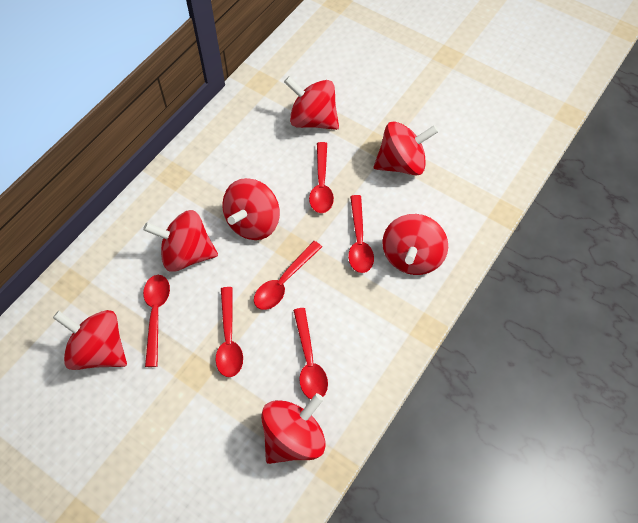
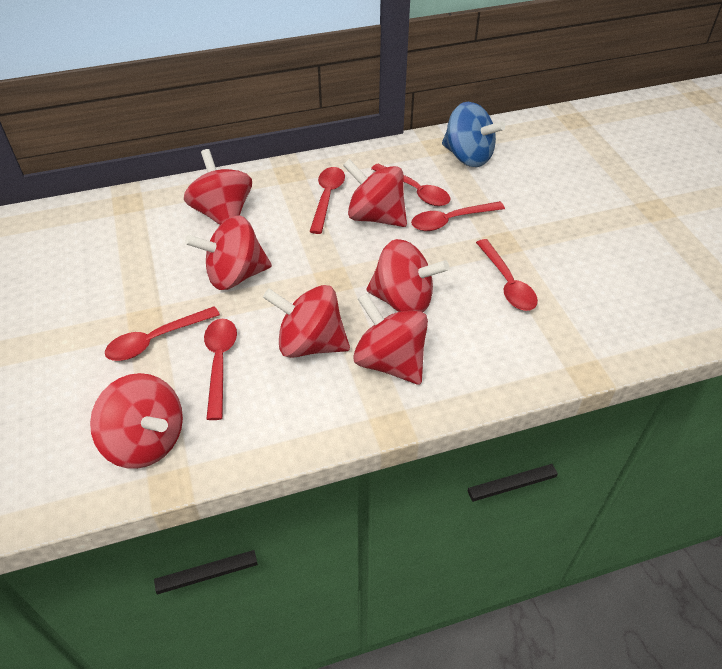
blue spinning top: none = 0 -> [442,102,505,167] = 1

